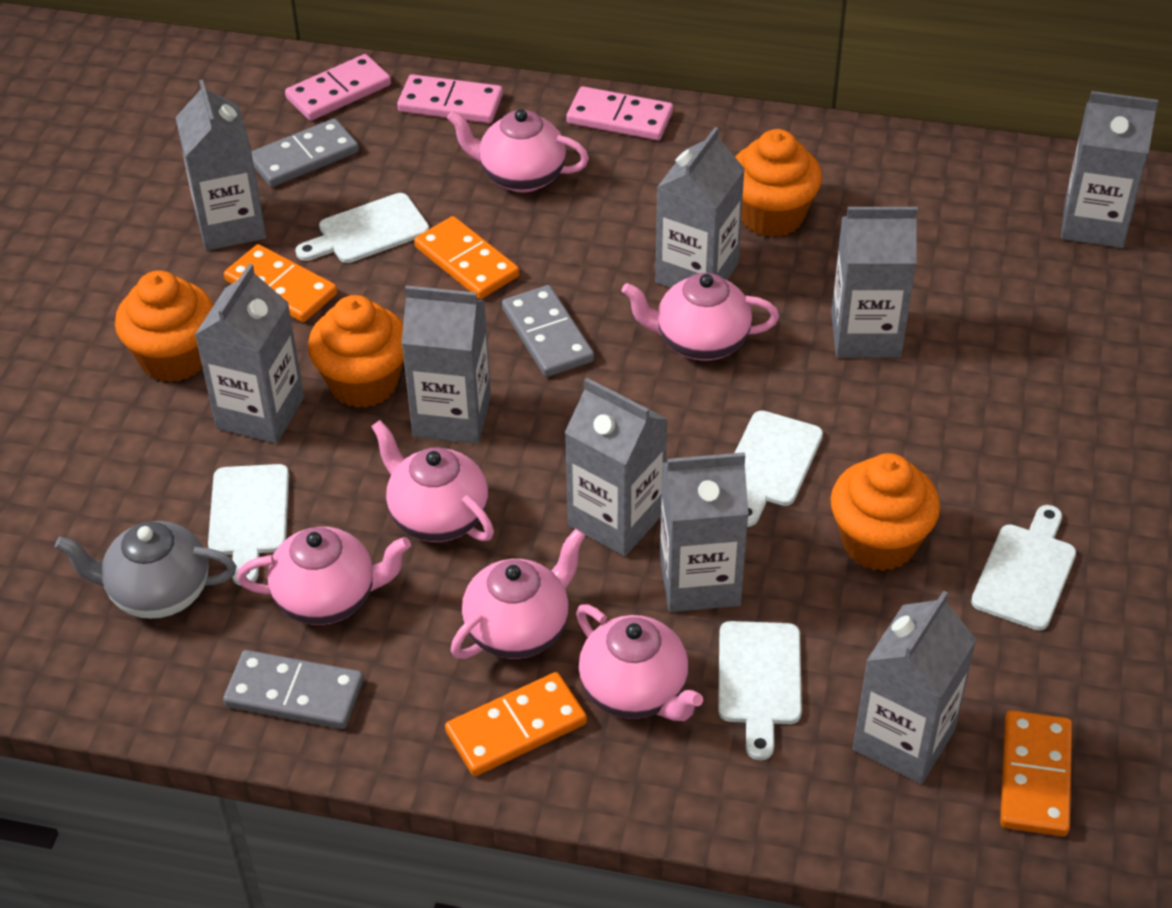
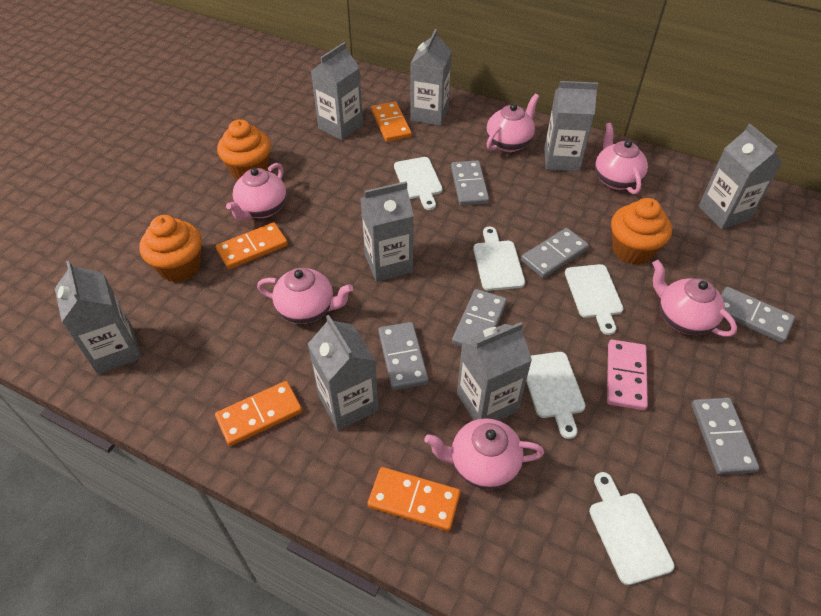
grey carton: [175,79,266,251] [195,264,304,444] [401,285,491,444] [565,378,668,557] [655,127,745,288] [660,452,749,612] [831,207,918,358] [853,591,977,784] [1061,91,1158,248] = 9 -> [55,261,141,374] [308,315,379,431] [311,42,363,140] [360,181,414,282] [411,29,452,126] [457,322,532,421] [544,81,598,171] [699,124,783,229] = 8
grey domino: [223,650,363,729] [251,118,359,187] [502,285,594,377] = 3 -> [378,322,429,390] [451,160,489,206] [452,289,507,347] [521,228,589,278] [691,398,760,475] [721,287,795,343] = 6
grey teapot: [55,521,236,619] = 1 -> none = 0
orange cupcake: [115,270,214,382] [308,295,404,408] [735,129,822,237] [830,453,940,571] = 4 -> [139,215,202,282] [217,119,271,180] [611,198,672,265] = 3
pink domino: [285,54,391,121] [397,74,503,123] [566,86,673,140] = 3 -> [607,340,648,411] = 1

